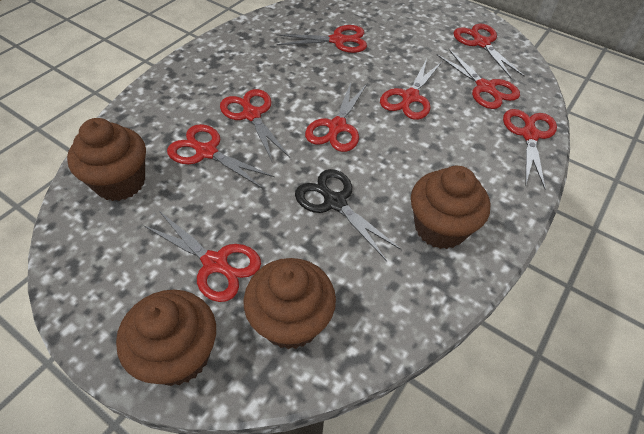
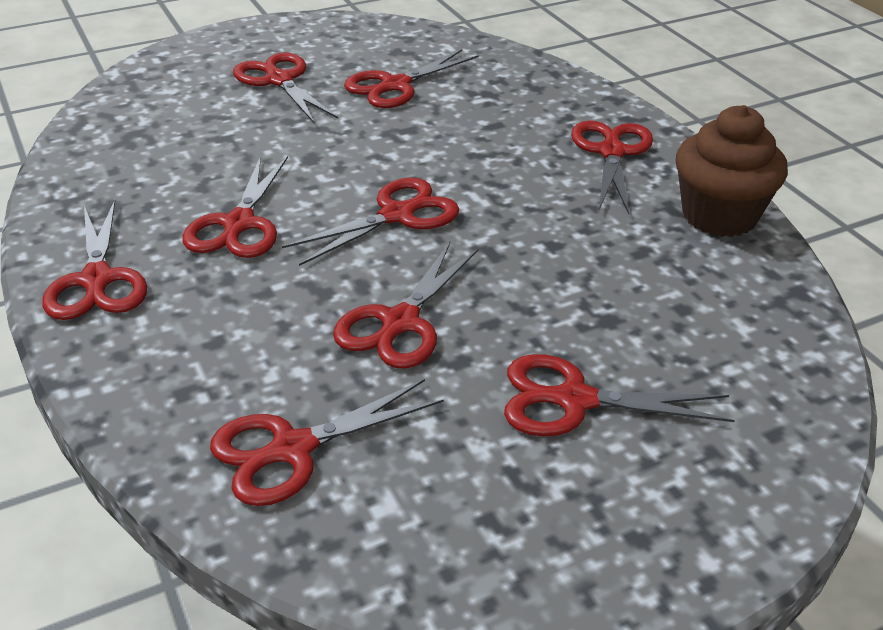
black scissors: [295,169,402,261] = 1 -> none = 0
brown cupcake: [67,118,146,201] [116,290,216,386] [243,258,336,350] [411,166,491,249] = 4 -> [676,105,788,237] = 1

